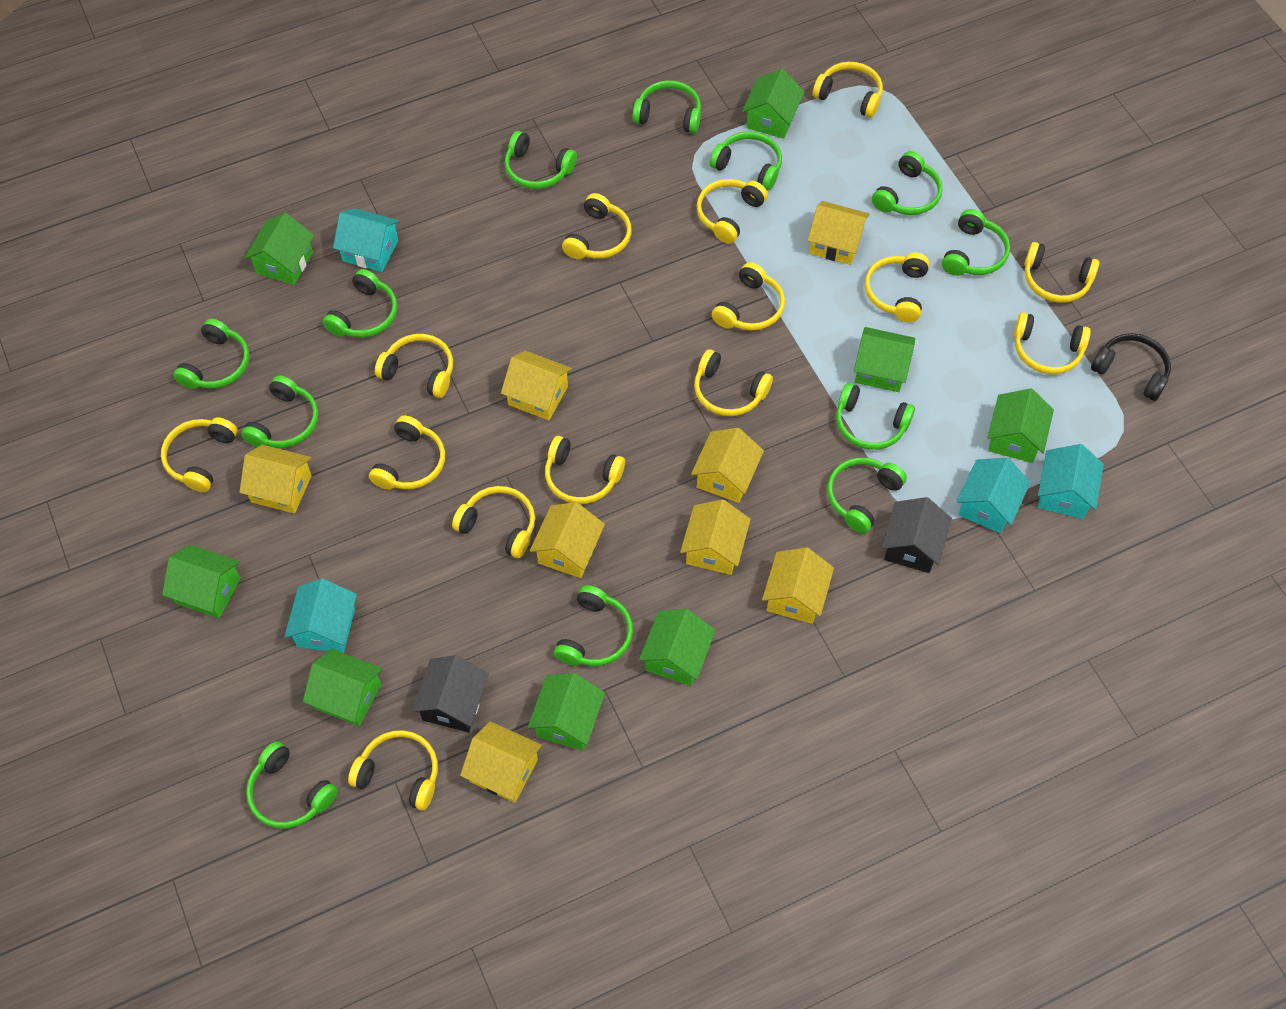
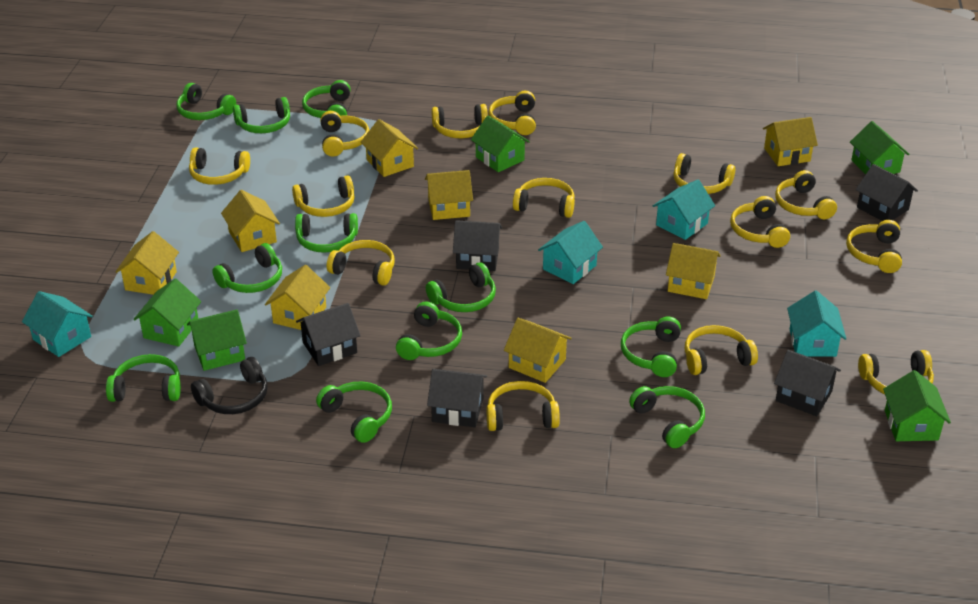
black house: [412,655,489,732] [882,497,952,573] = 2 -> [296,303,361,366] [427,369,487,427] [453,220,502,271] [774,350,841,416] [856,164,918,221] = 5
green headphones: [173,318,249,389] [241,375,318,448] [246,741,338,828] [323,269,397,337] [505,131,577,189] [554,585,633,666] [632,80,701,133] [710,131,782,191] [827,458,907,533] [836,383,915,450] [872,151,943,215] [942,209,1010,276] = 12 -> [106,354,181,402] [176,83,236,120] [212,243,282,293] [233,97,290,133] [295,213,358,253] [302,80,351,118] [316,381,392,443] [396,301,462,360] [426,262,496,312] [621,317,681,377] [629,386,705,448] = 11
green house: [162,545,241,618] [245,213,314,285] [303,649,383,726] [528,673,605,751] [639,609,716,686] [742,69,805,139] [854,327,915,392] [987,388,1054,463] = 8 -> [134,279,201,347] [187,309,247,371] [471,116,530,172] [850,121,910,174] [883,370,951,441] = 5

